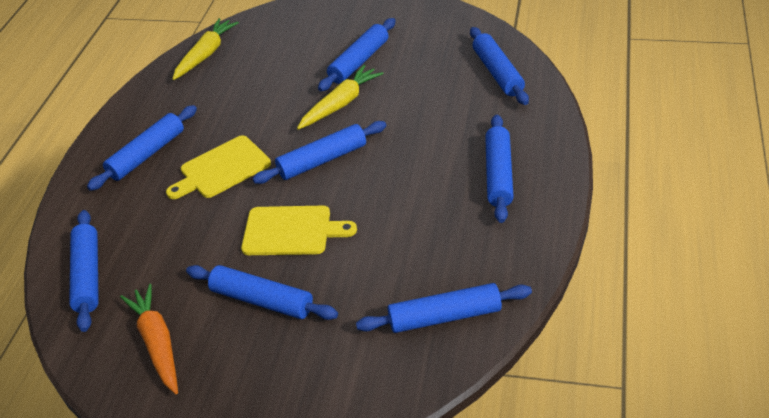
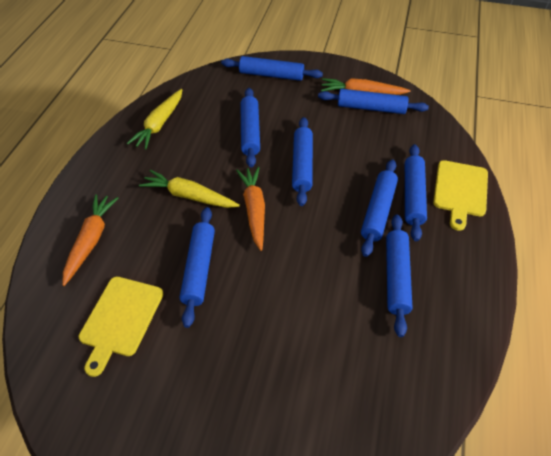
orange carrot: [120,284,178,394] = 1 -> [62,194,118,286] [236,167,265,251] [321,78,411,95] = 3

